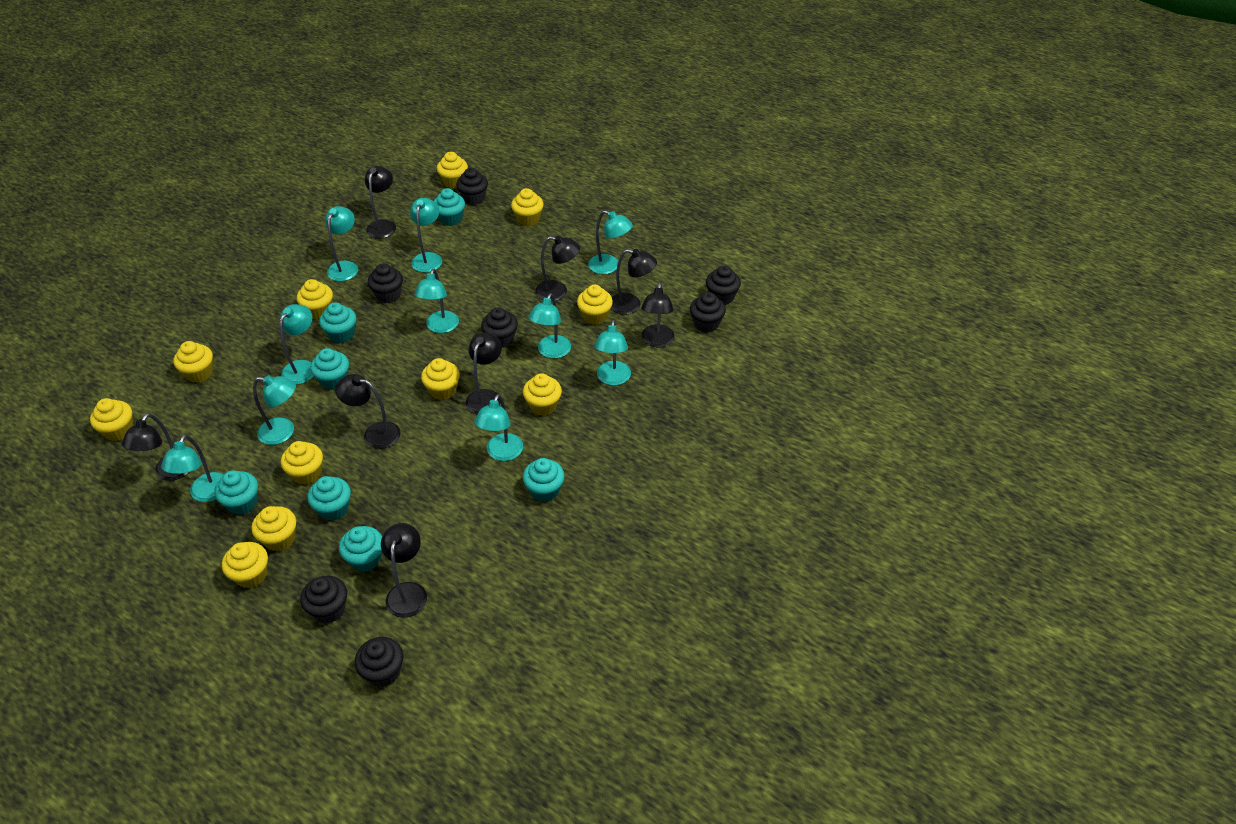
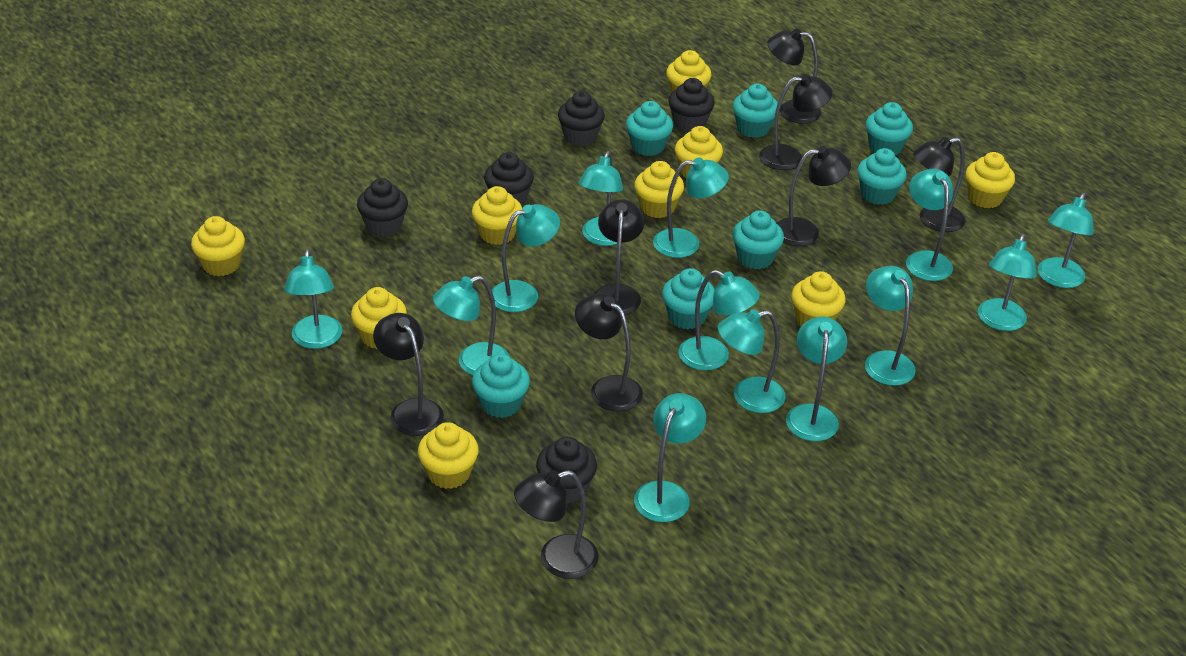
black cupcake: [300,576,347,623] [355,637,403,687] [368,263,403,303] [456,168,488,205] [481,307,518,348] [690,292,726,332] [706,265,741,305] = 7 -> [357,178,408,237] [484,152,534,206] [536,437,597,503] [558,91,605,146] [668,78,715,132] = 5
turquoise lamp: [161,435,224,502] [253,375,296,445] [280,304,314,385] [326,206,358,281] [410,198,442,273] [414,269,459,333] [474,394,523,461] [528,293,571,358] [588,210,633,274] [594,320,631,385] = 10 -> [284,249,342,349] [433,275,509,375] [492,204,560,312] [578,151,623,246] [634,393,706,522] [653,157,729,258] [678,270,760,371] [718,309,786,413] [786,317,847,441] [865,266,916,386] [906,169,953,281] [978,234,1037,331] [1038,192,1094,288] = 13
yellow cupcake: [90,398,133,441] [173,341,213,382] [222,542,268,588] [252,506,296,551] [281,441,323,485] [297,279,333,319] [421,358,460,400] [437,152,468,189] [511,188,544,226] [523,373,562,416] [577,285,613,325] = 11 -> [191,216,245,276] [351,287,407,349] [418,422,479,489] [472,186,522,245] [634,161,684,218] [666,50,711,93] [675,126,723,178] [792,271,846,326] [966,152,1015,208] = 9

